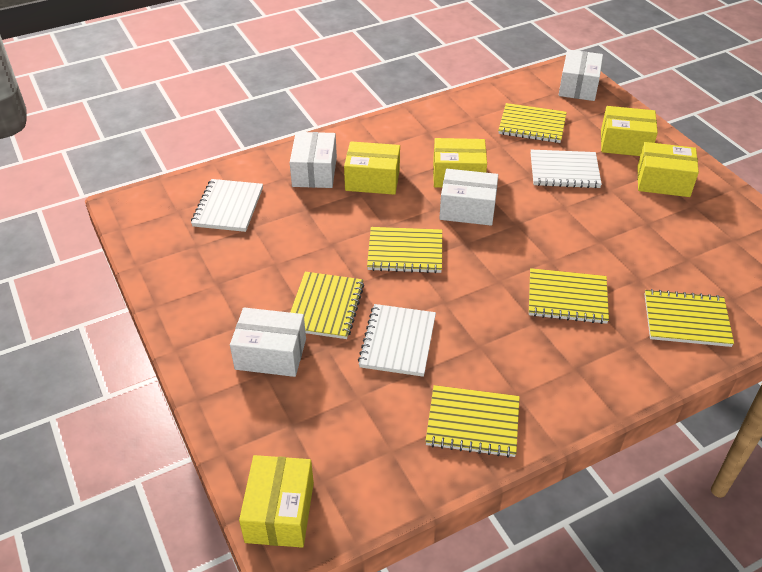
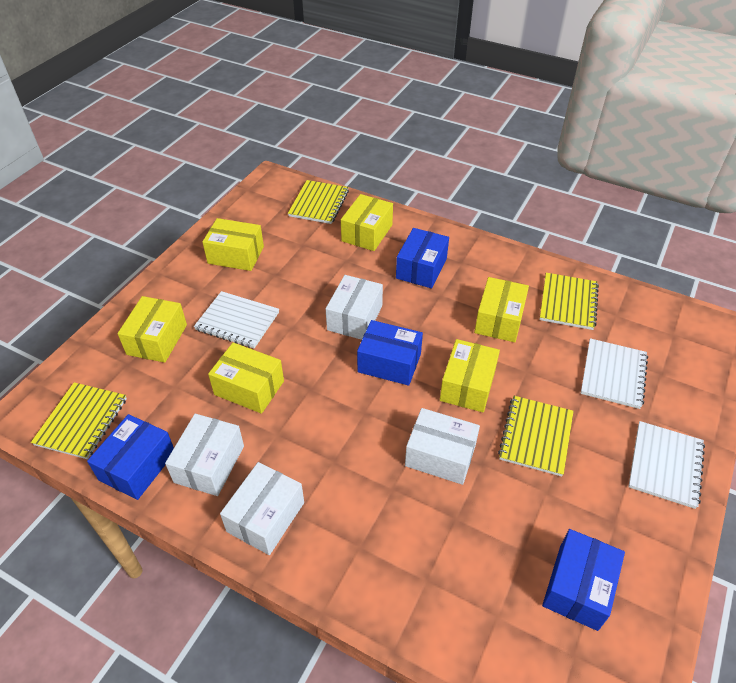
blue box: none = 0 -> [87,414,174,500] [357,320,423,386] [396,228,449,288] [542,529,625,631] = 4
yellow box: [239,455,314,548] [344,141,400,195] [433,138,487,188] [601,106,658,156] [637,142,699,197] = 5 -> [117,296,187,363] [202,218,264,271] [208,342,284,414] [341,194,393,251] [440,339,500,412] [474,277,529,342] = 6
yellow notebook: [290,272,364,339] [367,227,442,273] [425,385,520,458] [498,103,567,143] [529,268,609,324] [644,289,734,347] = 6 -> [31,382,127,459] [288,180,349,224] [498,396,574,477] [540,273,599,330] = 4

